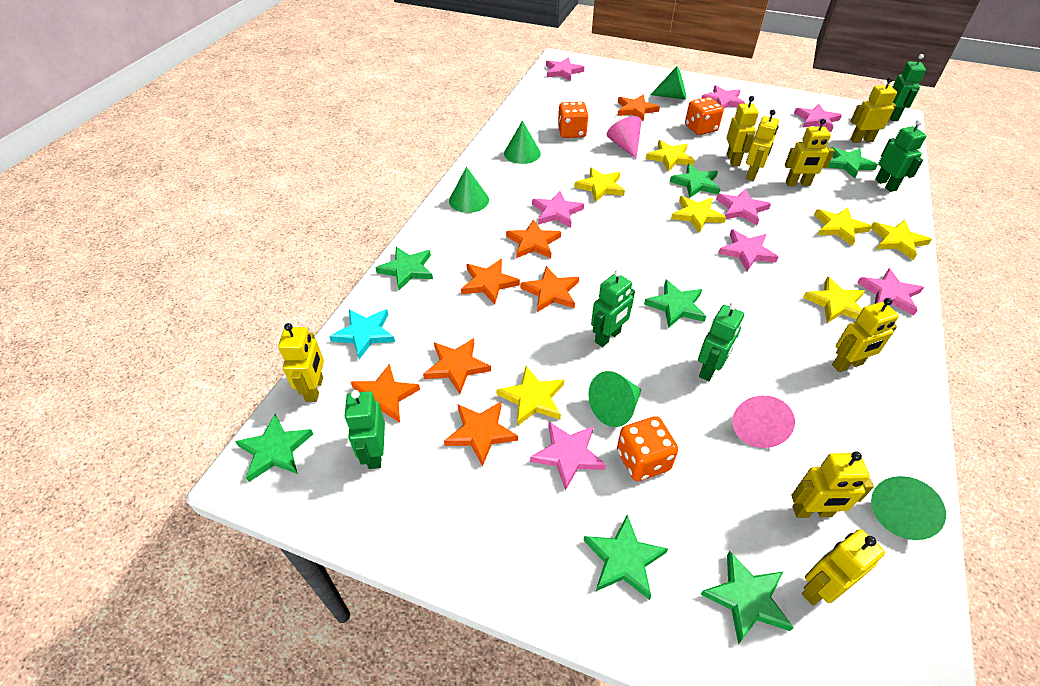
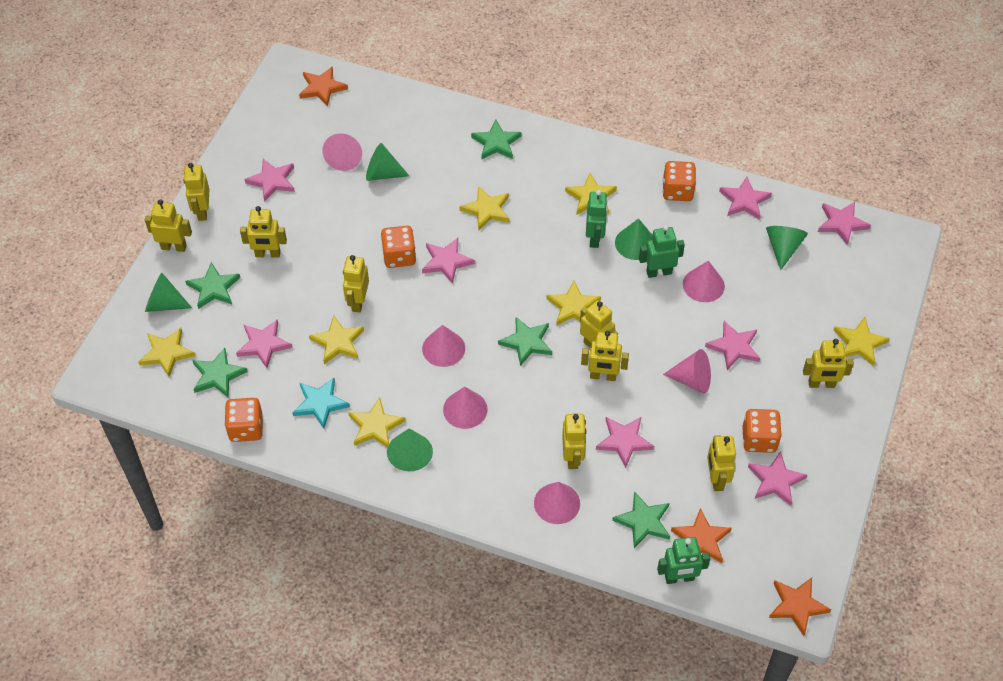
green robot: [344,390,385,469] [591,270,635,347] [698,303,744,381] [875,120,926,192] [890,54,926,121] = 5 -> [586,190,608,248] [639,225,685,278] [657,537,710,584] = 3
green star: [235,414,313,482] [376,247,433,290] [583,515,668,600] [644,280,706,328] [670,164,721,198] [700,551,794,644] [827,147,878,179] = 7 -> [185,262,240,309] [192,348,248,398] [471,120,522,160] [498,317,552,366] [612,491,670,548] = 5
orange dice: [558,102,589,138] [617,416,678,481] [685,97,724,135] = 3 -> [224,398,263,442] [381,226,416,268] [663,161,696,201] [743,409,782,453] = 4
orange star: [351,364,420,423] [423,338,491,394] [444,402,518,467] [461,259,520,304] [506,219,561,258] [521,266,579,312] [617,95,660,121] = 7 -> [299,66,348,107] [671,508,732,563] [769,578,831,636] = 3
pink cone: [607,116,642,158] [732,396,795,448] = 2 -> [323,133,362,171] [422,325,465,367] [443,387,487,429] [534,482,580,524] [663,349,711,393] [683,261,725,302] = 6
yellow robot: [278,323,324,402] [726,96,759,166] [746,110,779,181] [785,119,834,186] [791,451,874,518] [802,529,885,606] [832,298,899,372] [850,77,897,143] = 8 -> [145,199,192,252] [183,163,209,221] [240,206,287,258] [343,255,369,313] [562,414,586,469] [580,300,618,347] [581,331,629,381] [707,435,736,491] [803,339,854,388] = 9

